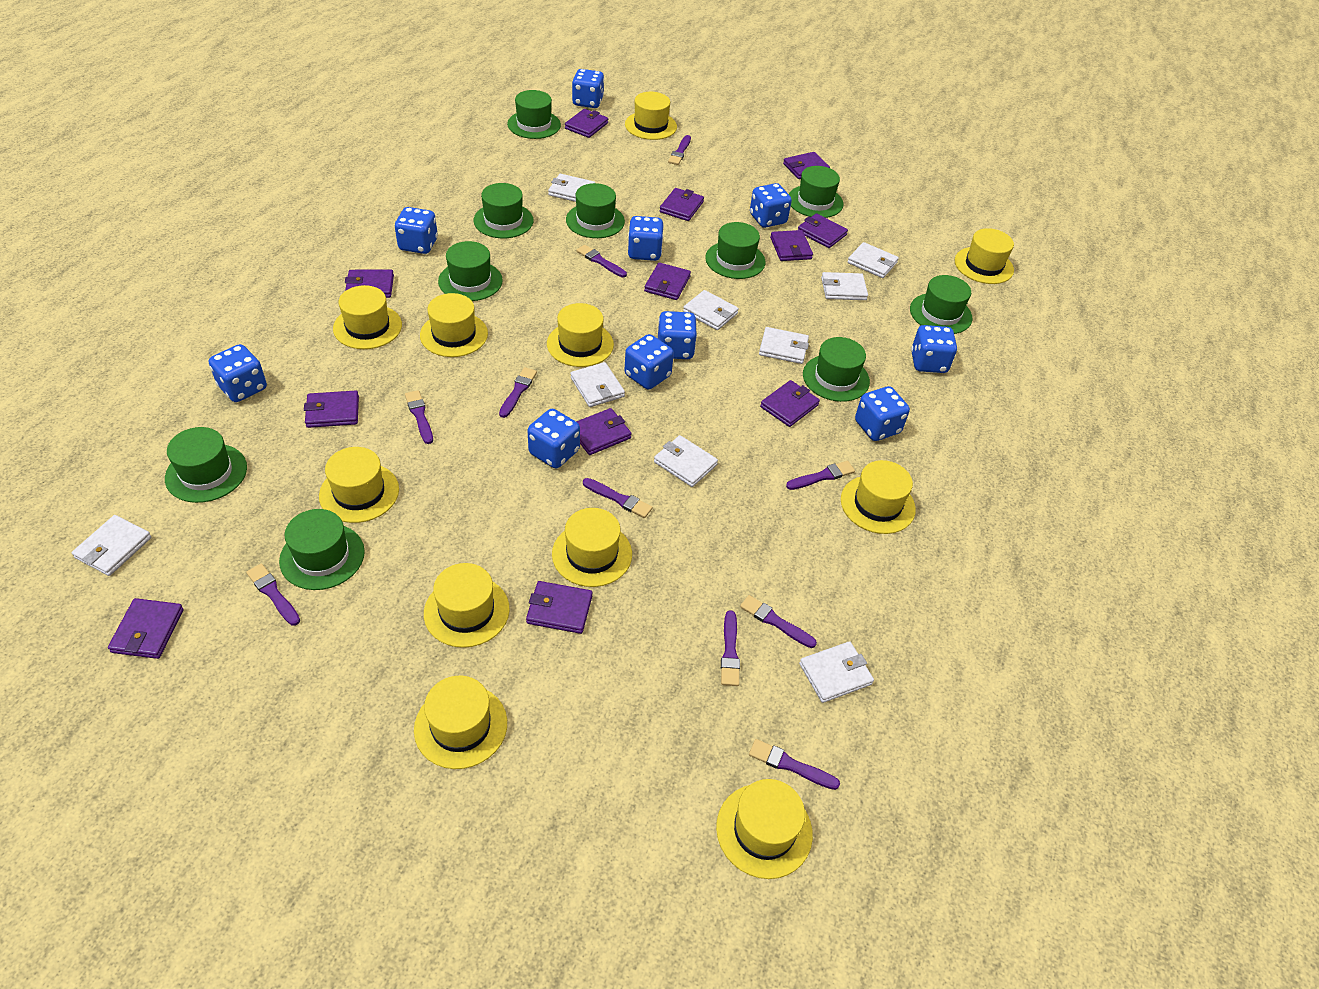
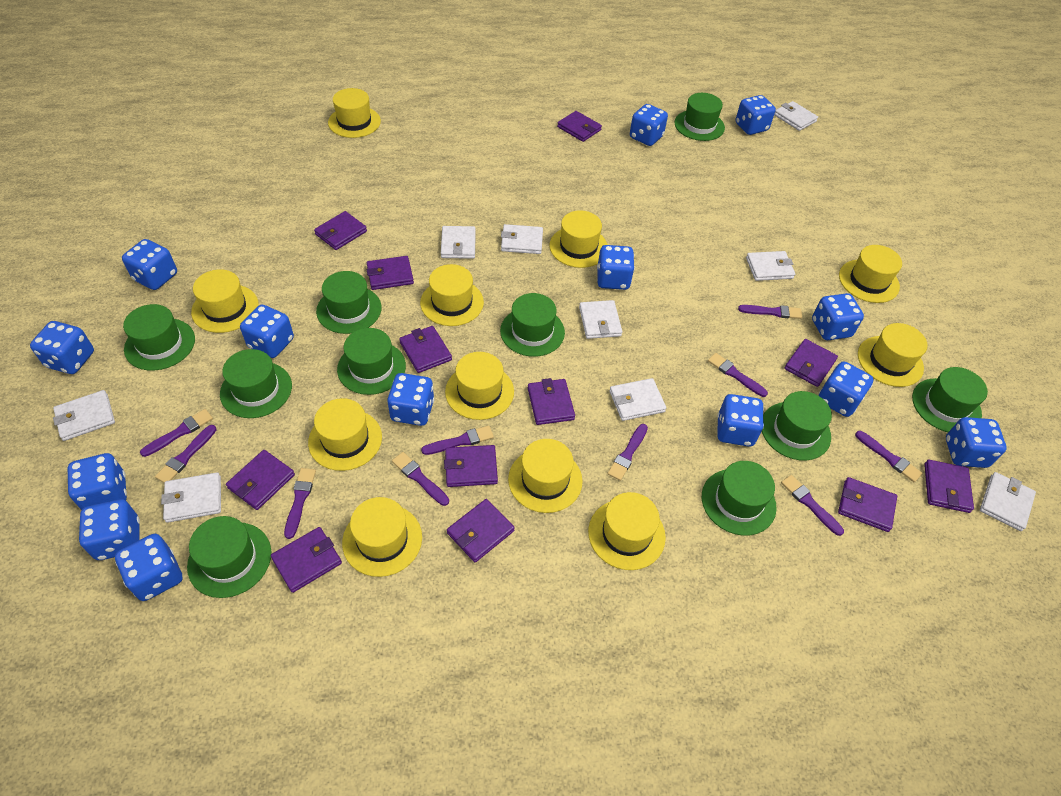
blue dice: [209,344,267,402] [395,207,438,254] [528,409,580,468] [572,69,604,108] [624,334,674,390] [628,216,664,261] [658,311,697,359] [750,183,792,228] [855,386,910,441] [911,325,957,373] = 10 -> [30,321,94,374] [67,453,127,510] [79,499,140,560] [115,534,183,601] [122,239,177,290] [240,304,294,358] [387,373,435,426] [597,245,635,290] [630,104,668,146] [717,394,764,447] [736,95,776,135] [812,293,864,340] [819,361,874,417] [946,417,1006,468] = 14

